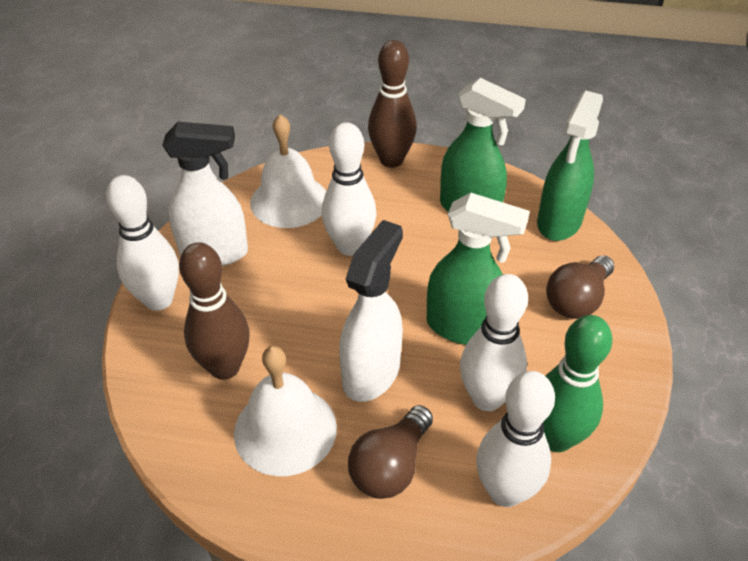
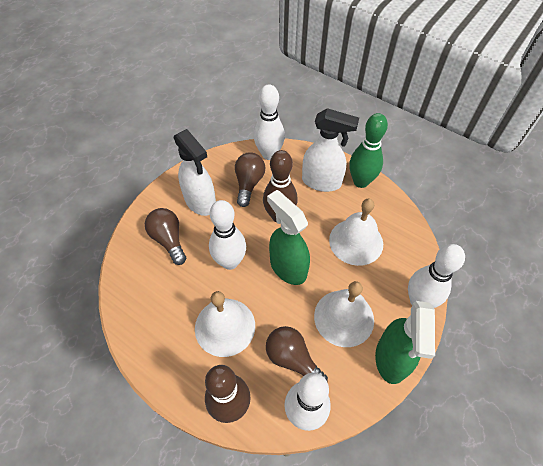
brown light bulb: [348,405,433,499] [546,256,614,319] = 2 -> [145,208,186,265] [235,152,266,207] [266,326,328,382] = 3
green spray bottle: [427,193,530,345] [440,78,526,212] [537,90,603,241] = 3 -> [267,190,310,285] [375,301,435,384] = 2
white bell: [234,346,337,476] [250,114,326,228] = 2 -> [195,291,255,357] [314,281,374,347] [329,199,383,266] = 3

